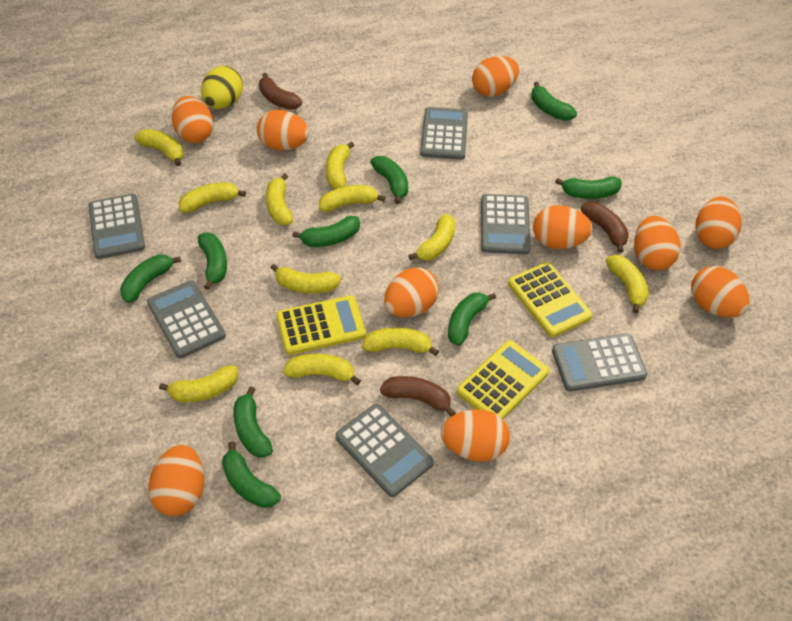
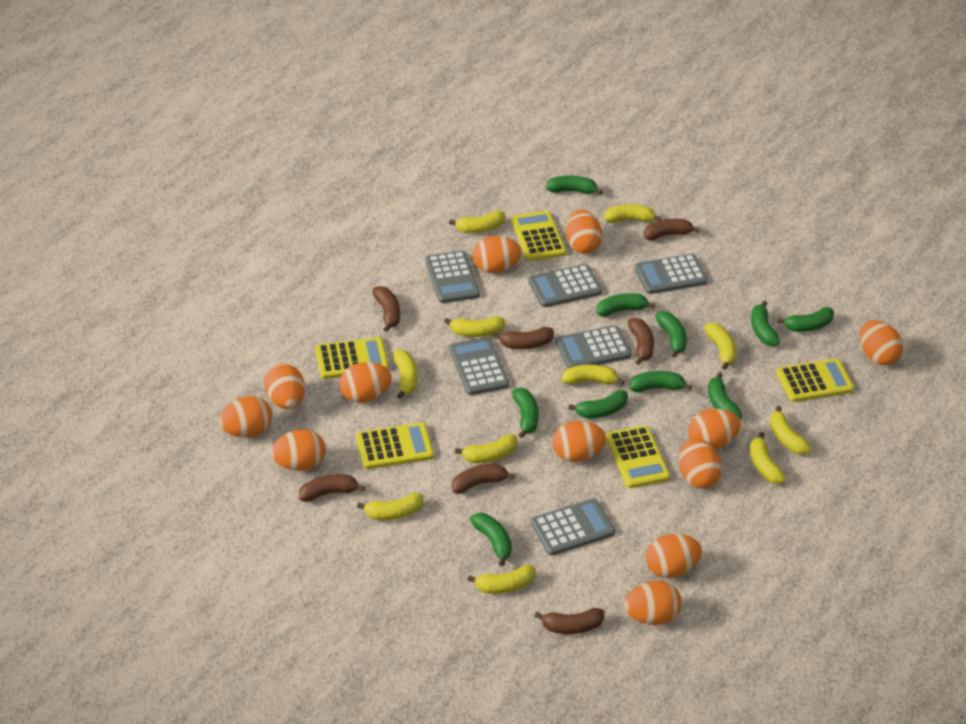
brown banana: [259,73,302,110] [380,376,456,417] [581,202,629,253] = 3 -> [299,474,366,502] [372,286,400,332] [452,464,515,494] [493,327,554,349] [534,608,604,634] [628,318,654,365] [644,219,700,241] = 7
green banana: [120,255,181,303] [198,233,227,290] [222,441,281,508] [233,386,273,458] [293,216,360,247] [370,156,408,204] [448,292,496,346] [531,82,577,121] [555,176,622,199] = 9 -> [470,513,512,566] [512,388,539,438] [546,176,603,195] [568,390,628,418] [596,293,655,317] [629,371,692,392] [655,311,687,358] [708,372,742,420] [751,300,780,346] [777,307,834,332] = 10
orange egg: [148,445,204,516] [171,96,213,143] [257,110,309,151] [384,268,439,317] [441,409,510,462] [472,56,519,97] [533,205,592,249] [634,216,680,271] [691,266,750,318] [695,196,742,249] = 10 -> [219,396,272,437] [264,363,305,409] [271,429,326,471] [339,362,392,403] [473,236,522,273] [552,421,606,462] [566,210,602,254] [624,581,682,625] [646,534,702,578] [679,438,722,488] [688,409,741,449] [860,320,903,365] = 12
yellow calculator: [276,295,366,355] [457,340,549,419] [508,262,592,337] = 3 -> [315,337,389,379] [356,422,434,469] [511,211,566,261] [606,426,670,488] [776,358,854,402] = 5
yellow egg: [201,66,243,109] = 1 -> none = 0

